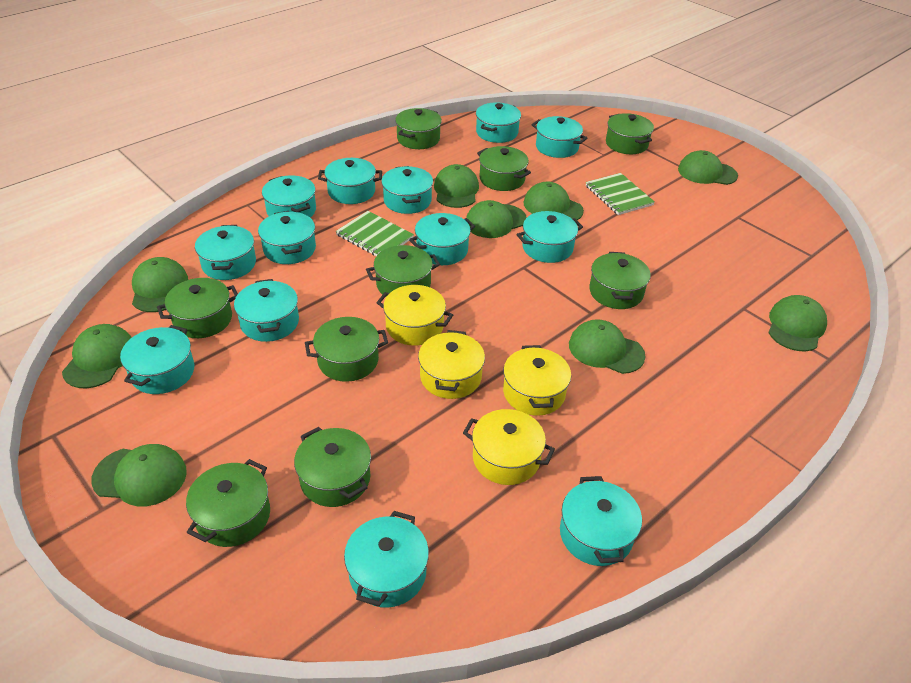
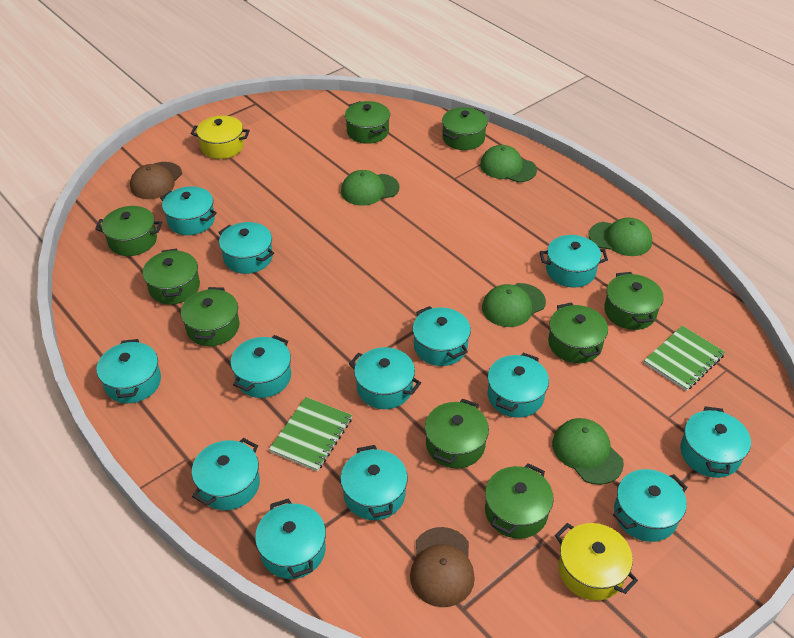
brown cap: none = 0 -> [130,162,182,199] [410,527,475,607] = 2
green cap: [62,324,132,388] [91,444,187,506] [132,257,188,312] [434,164,479,208] [466,200,527,238] [524,182,584,220] [569,319,645,374] [678,150,738,185] [768,295,827,352] = 9 -> [341,170,399,206] [480,145,537,182] [482,283,546,327] [552,418,624,485] [589,218,652,256] = 5
yellow pot: [377,285,453,346] [418,330,485,399] [463,409,555,485] [503,345,571,416] = 4 -> [191,116,250,159] [555,523,638,601] = 2

